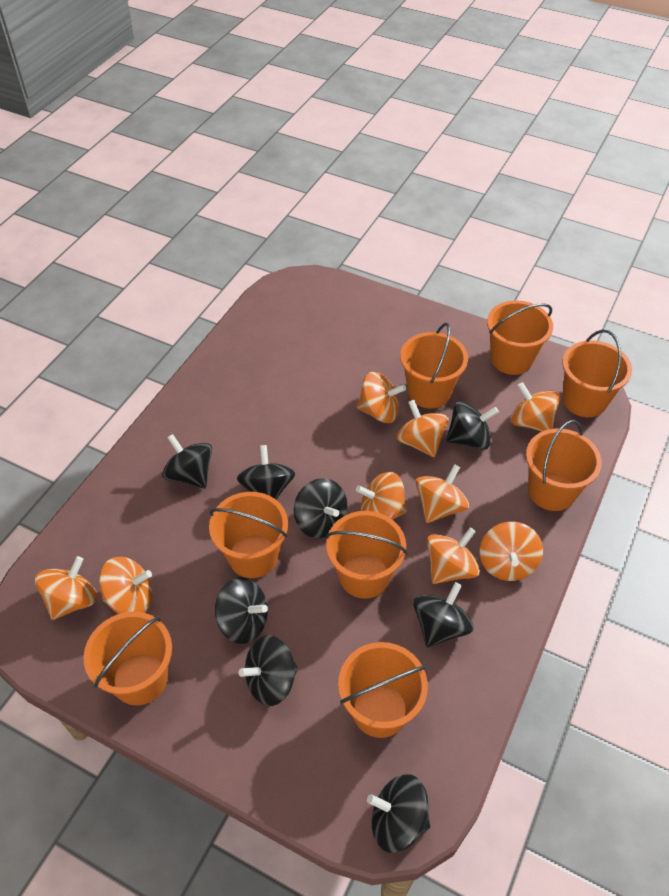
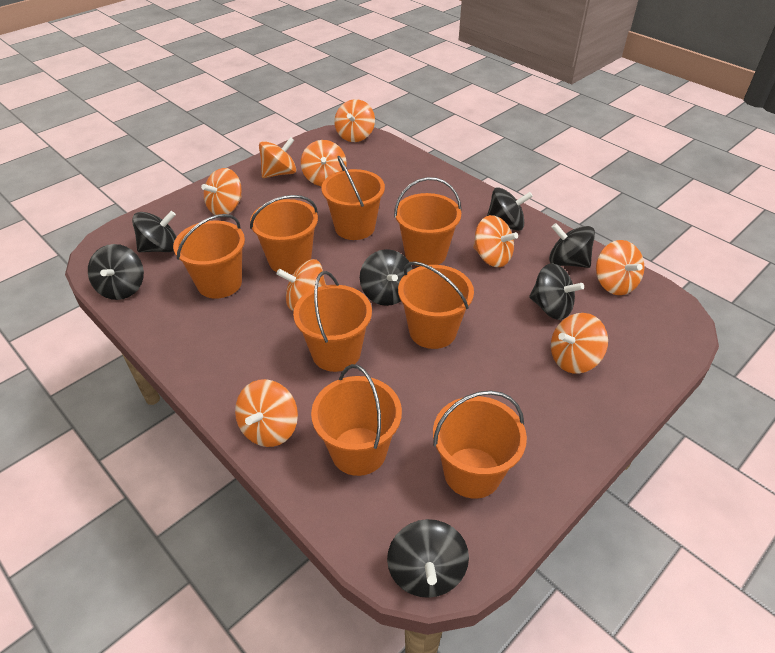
black spinning top: [162,434,212,488] [215,577,268,644] [237,445,295,500] [239,635,298,706] [294,478,348,538] [367,774,430,853] [413,582,474,647] [446,401,499,450] = 8 -> [88,244,144,300] [132,211,176,252] [360,249,412,306] [387,519,469,598] [487,187,533,231] [529,263,584,320] [549,223,595,268] = 7

